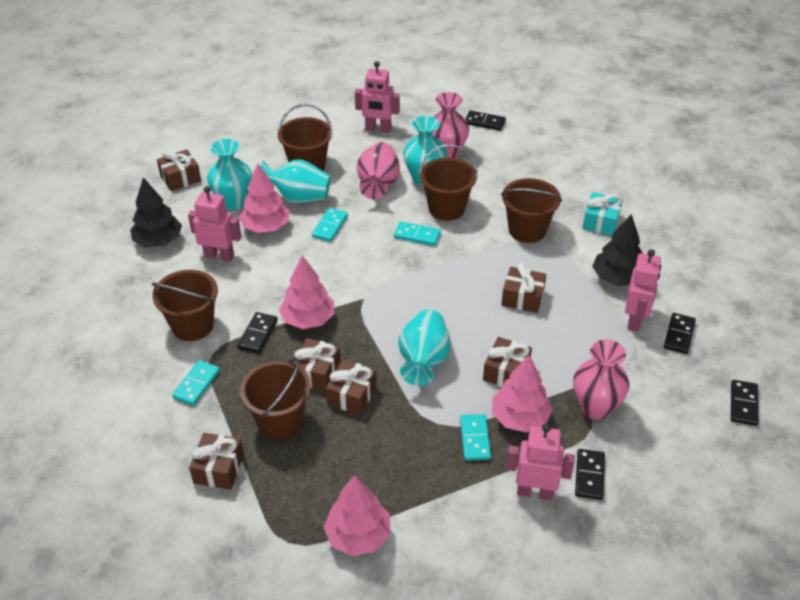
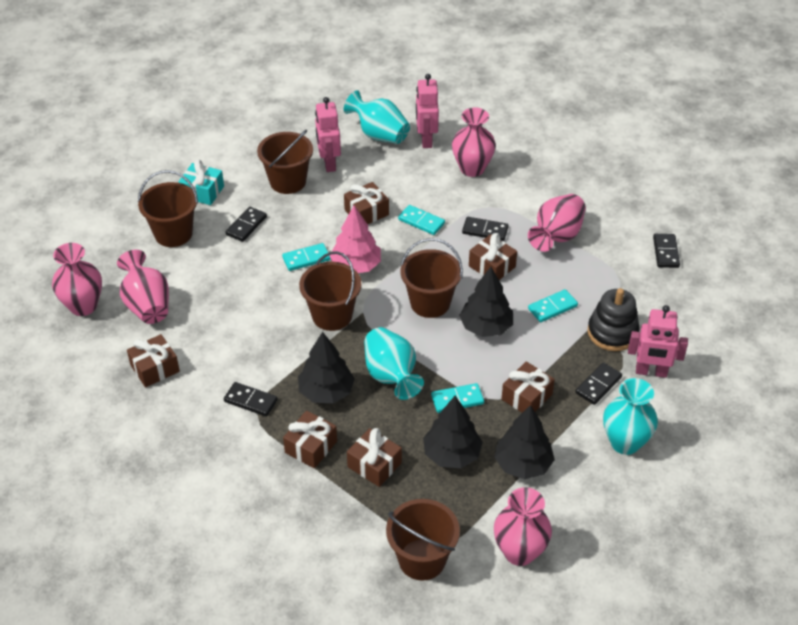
black stacking toy: none = 0 -> [587,288,640,351] = 1
black tree: [130,177,182,247] [592,214,643,286] = 2 -> [298,332,355,403] [423,396,483,468] [459,267,513,337] [494,405,555,479] = 4
pink robot: [188,186,241,262] [355,61,400,133] [507,423,575,500] [625,249,661,332] = 4 -> [315,97,341,172] [416,74,439,148] [628,305,688,378] = 3
pink tree: [239,163,289,233] [279,256,334,329] [323,475,391,556] [492,355,553,432] = 4 -> [330,205,381,273] = 1
pink vase: [357,142,400,199] [432,92,469,158] [573,340,629,420] = 3 -> [52,243,102,316] [117,250,169,324] [452,108,496,177] [494,487,552,566] [528,194,586,252] = 5
turquoise vase: [207,139,252,210] [260,159,331,203] [398,309,450,386] [403,116,447,186] = 4 -> [344,90,410,144] [364,327,424,400] [603,378,658,455] = 3

